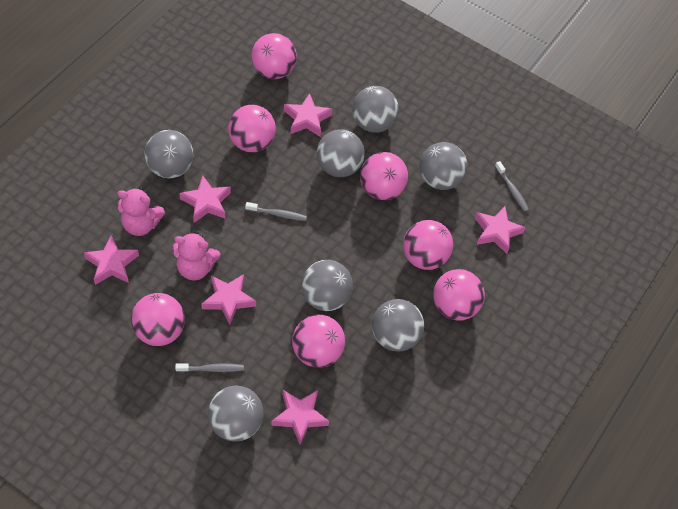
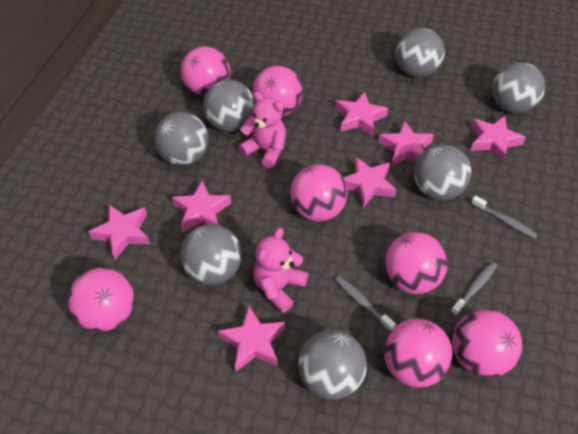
pink star: [84,236,139,285] [179,175,231,223] [201,274,256,325] [271,390,329,445] [284,93,332,137] [475,206,526,254] = 6 -> [88,205,150,259] [172,181,231,232] [218,306,285,372] [336,92,388,136] [343,157,396,208] [378,120,434,166] [470,116,526,162] = 7

